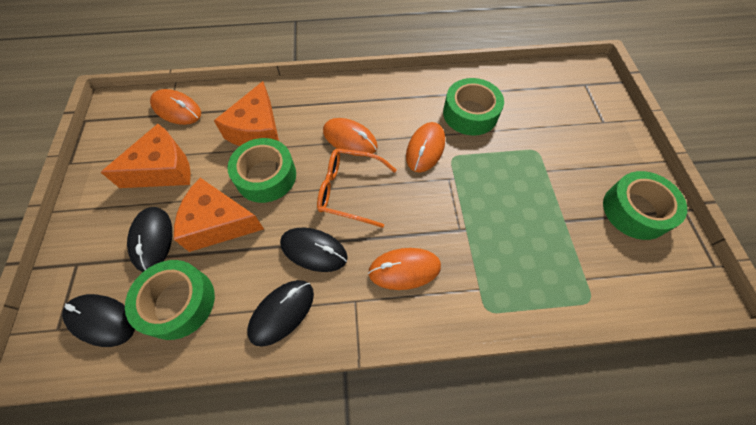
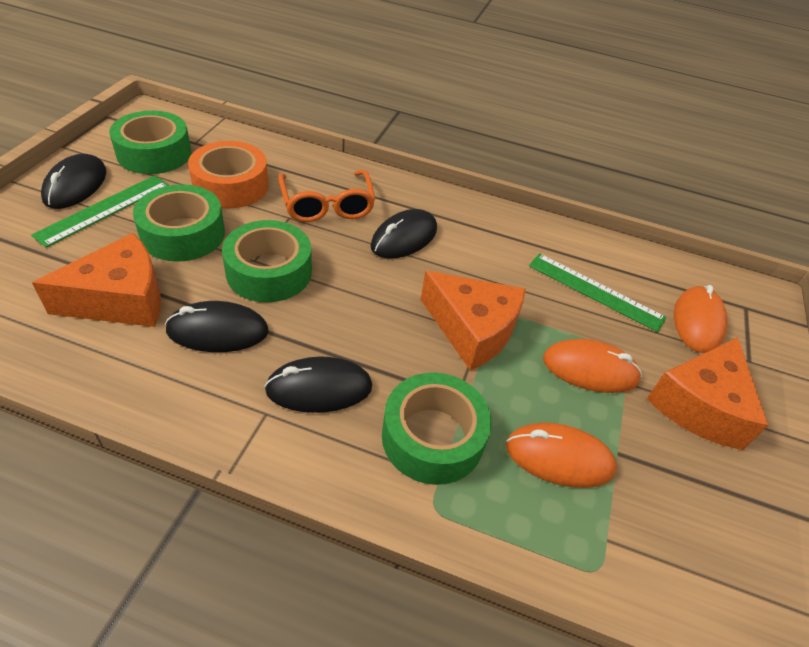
green ruler: none = 0 -> [31,175,169,248] [529,253,667,332] = 2
orange mouse: [150,89,201,125] [323,118,378,156] [368,248,441,290] [406,122,445,173] = 4 -> [506,423,617,488] [543,339,642,393] [674,285,728,353] = 3
orange tape: none = 0 -> [188,141,268,208] = 1

